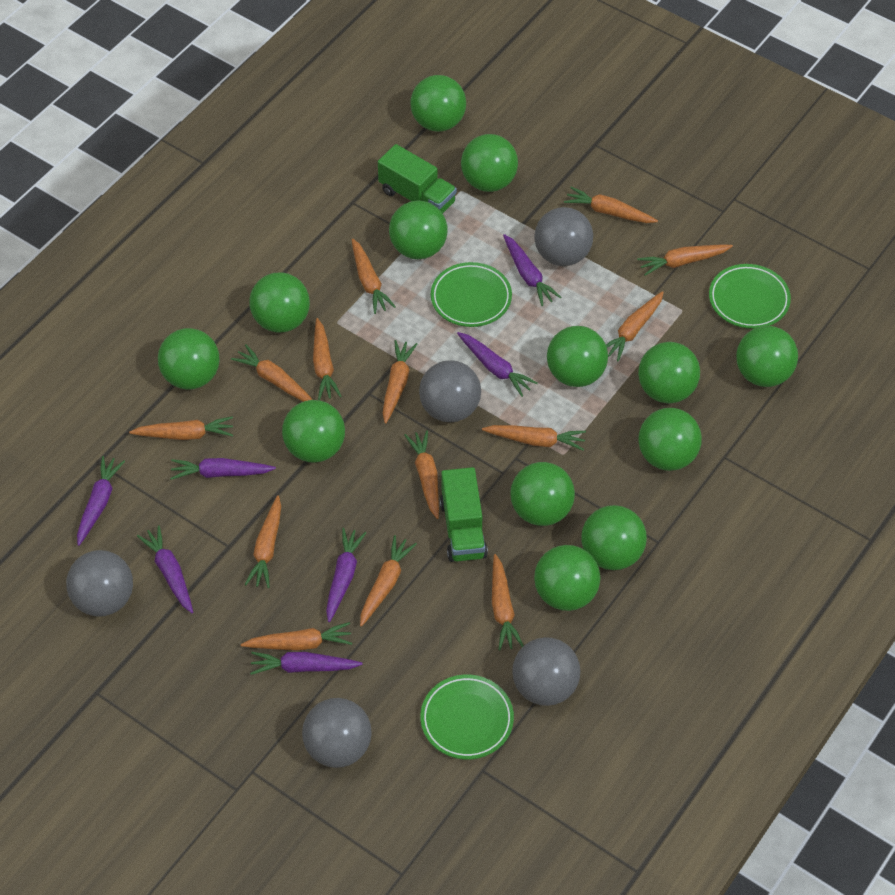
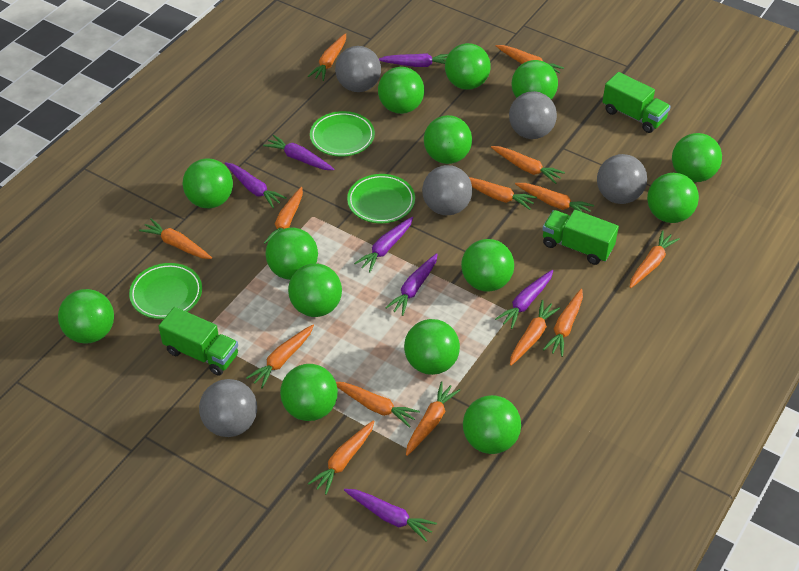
green ball: [158,328,220,390] [250,272,310,333] [282,400,345,463] [389,201,448,259] [410,75,466,132] [461,134,518,192] [510,462,575,526] [534,545,600,611] [547,326,608,387] [581,505,647,570] [638,342,700,403] [638,408,702,471] [736,326,798,387] = 13 -> [58,289,114,344] [183,158,233,208] [266,228,318,280] [280,364,338,421] [288,264,342,317] [378,67,424,114] [404,319,460,375] [424,115,472,164] [445,43,491,90] [461,239,514,292] [463,395,521,454] [511,60,558,99] [647,173,699,223] [672,133,722,182] = 14
green truck: [378,144,457,214] [440,467,488,562] = 2 -> [158,307,238,376] [542,210,619,265] [603,72,671,133] = 3

